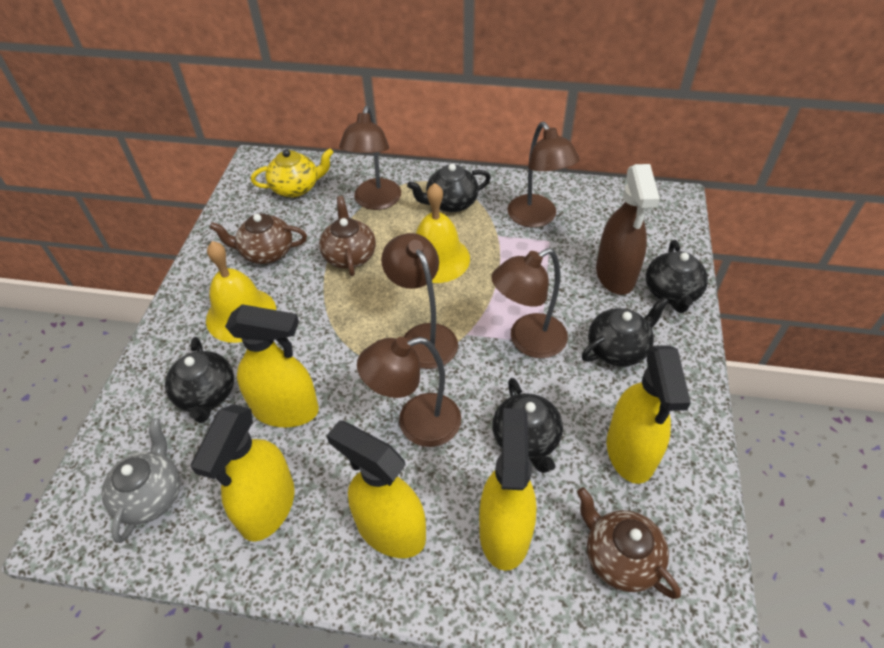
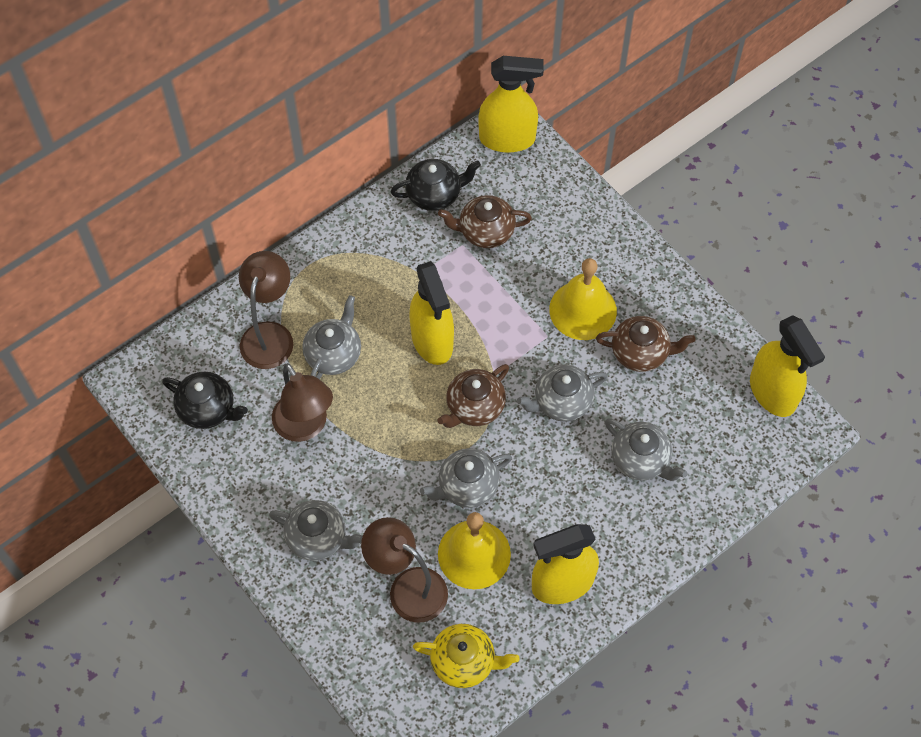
black teapot: [165,337,234,423] [407,164,491,212] [492,378,563,473] [582,297,669,367] [646,240,708,313] = 5 -> [162,372,248,429] [391,159,481,211] = 2
brown lamp: [339,106,401,210] [357,337,461,447] [381,233,458,369] [491,248,568,358] [508,122,580,228] = 5 -> [239,251,293,369] [272,363,333,442] [361,517,448,623] = 3
brown spray bottle: [596,164,660,295] = 1 -> none = 0
grey teapot: [101,418,180,543] = 1 -> [269,500,363,561] [302,295,361,379] [420,448,512,508] [517,364,608,422] [605,418,688,481] = 5
yellow spray bottle: [191,404,295,542] [225,304,319,427] [326,420,426,558] [479,408,537,571] [607,345,691,484] = 5 -> [409,261,454,365] [478,56,544,153] [532,524,599,604] [750,315,825,417] = 4

